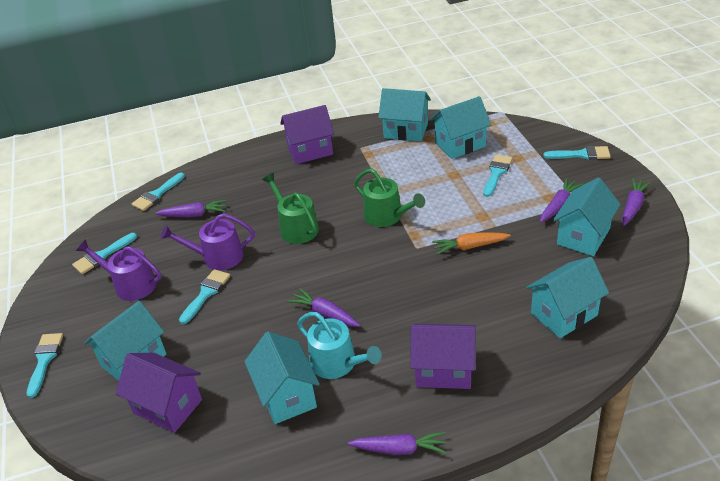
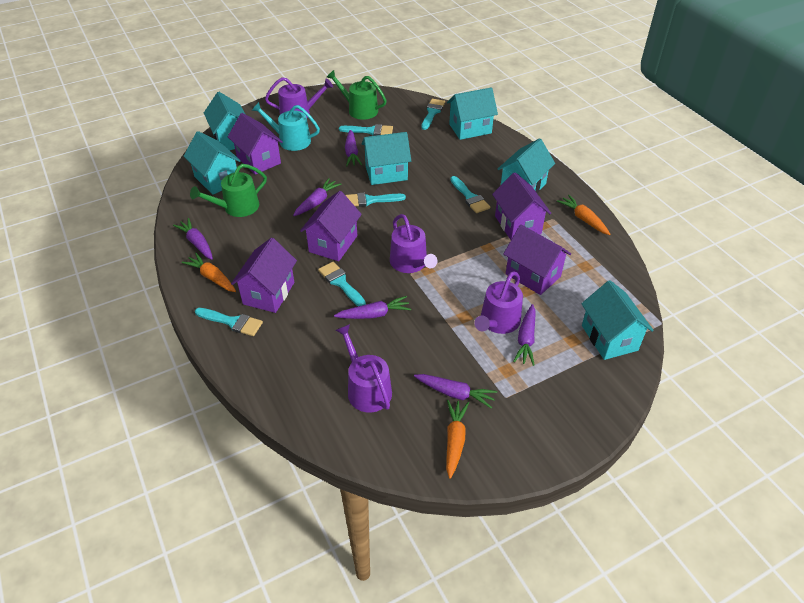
orange carrot: [432,232,511,255] = 1 -> [182,253,236,292] [446,400,469,479] [557,195,610,235] = 3
purple carrot: [155,200,226,218] [288,288,360,327] [348,431,447,455] [540,178,583,222] [622,178,651,226] = 5 -> [173,218,213,260] [293,178,342,216] [334,296,411,319] [345,130,362,167] [414,374,497,409] [513,304,536,366] = 6
purple house: [116,353,202,433] [280,105,334,164] [410,324,476,389] = 3 -> [228,113,283,175] [231,238,297,313] [300,191,362,261] [492,172,551,240] [503,224,571,295] = 5
purple watering can: [76,239,161,301] [161,213,255,270] = 2 -> [265,77,333,118] [336,324,392,413] [390,214,437,273] [474,271,523,334] = 4

